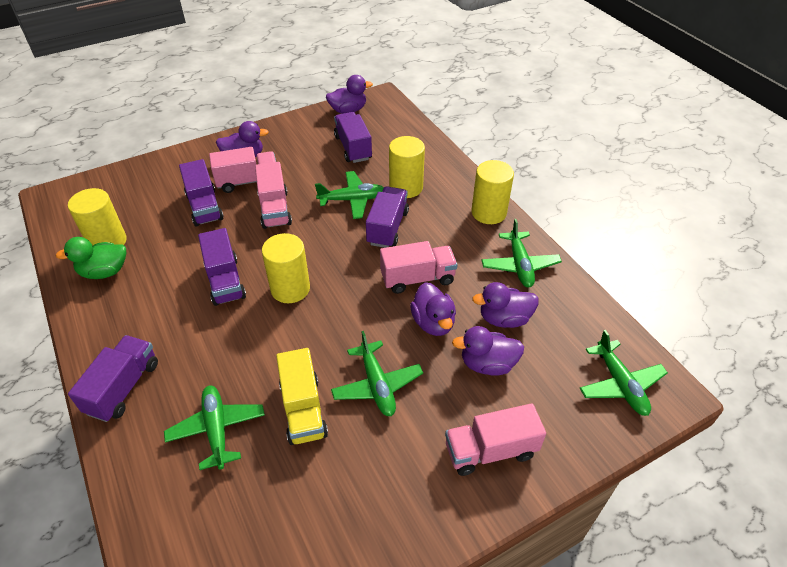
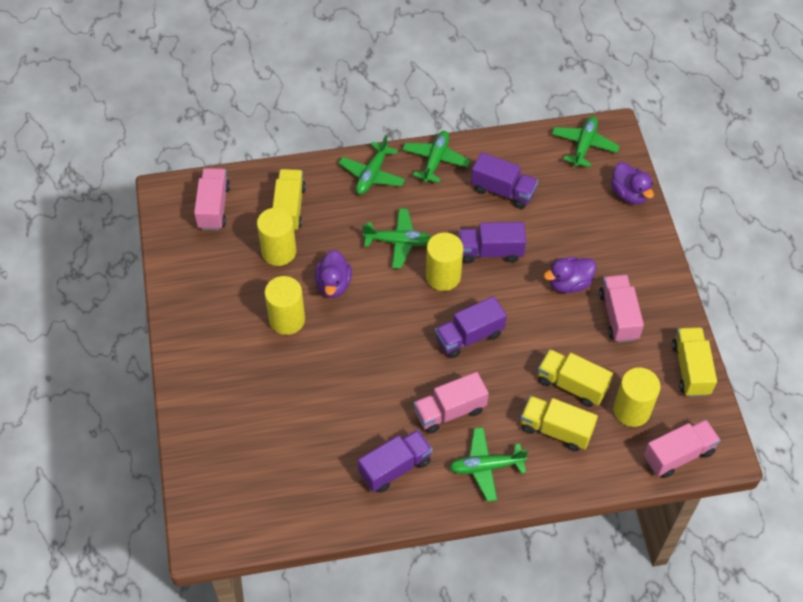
green duck: [56,237,126,279] = 1 -> none = 0
purple duck: [216,121,269,158] [326,75,373,114] [410,282,456,336] [452,326,524,376] [472,282,539,328] = 5 -> [315,250,352,298] [544,257,596,293] [611,162,654,204] = 3
purple truck: [68,335,158,422] [179,159,223,226] [198,228,246,306] [334,112,372,163] [366,186,409,248] = 5 -> [358,429,433,493] [435,296,507,358] [459,222,526,263] [471,152,538,209] = 4
yellow truck: [276,348,328,445] = 1 -> [272,169,306,231] [521,396,598,451] [538,349,613,407] [672,327,717,397] = 4

